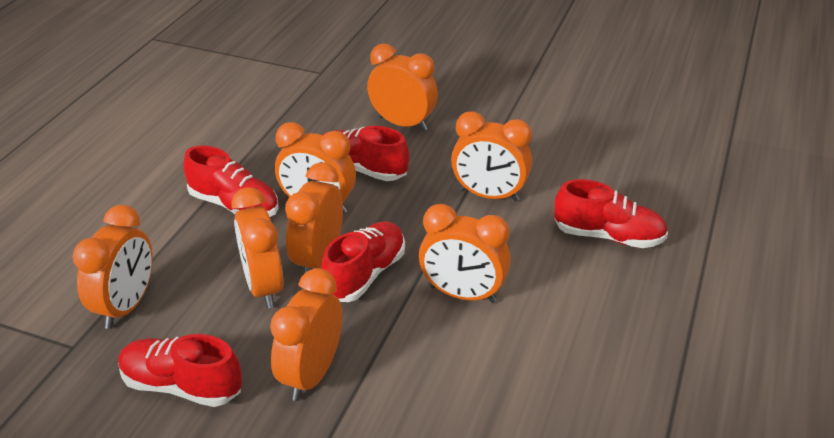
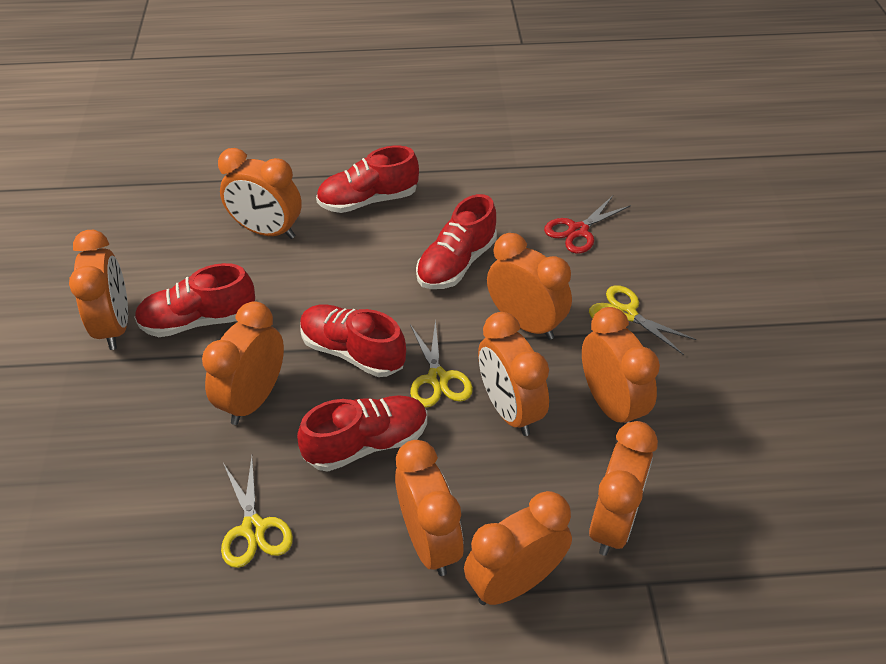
orange clock: [73,205,153,329] [231,187,284,308] [270,268,342,401] [275,122,356,214] [285,162,343,274] [367,44,438,131] [419,204,511,303] [451,111,532,202] = 8 -> [69,230,128,350] [202,301,284,425] [218,148,302,239] [395,440,464,576] [464,491,572,605] [478,312,549,436] [487,233,572,340] [582,307,660,425] [589,421,658,556] = 9
red scissors: none = 0 -> [544,196,631,254] = 1
yellow scissors: none = 0 -> [221,456,293,568] [410,319,473,408] [589,285,697,355] = 3

